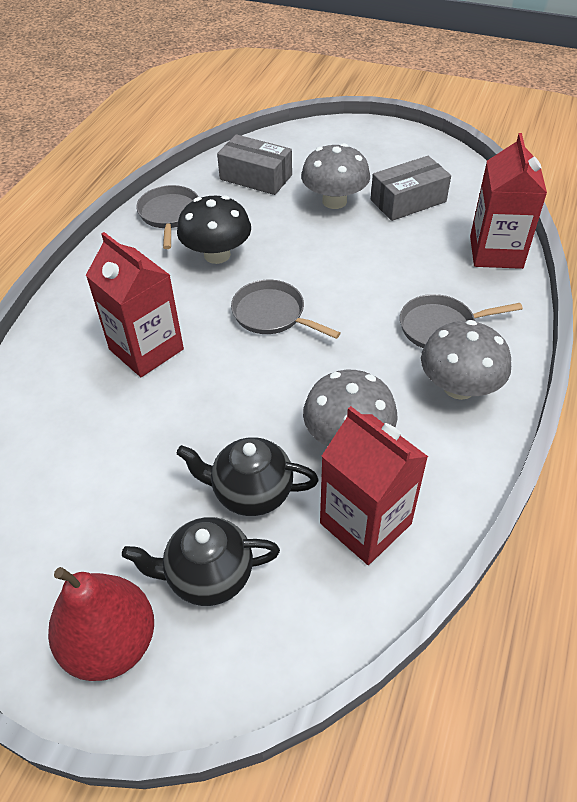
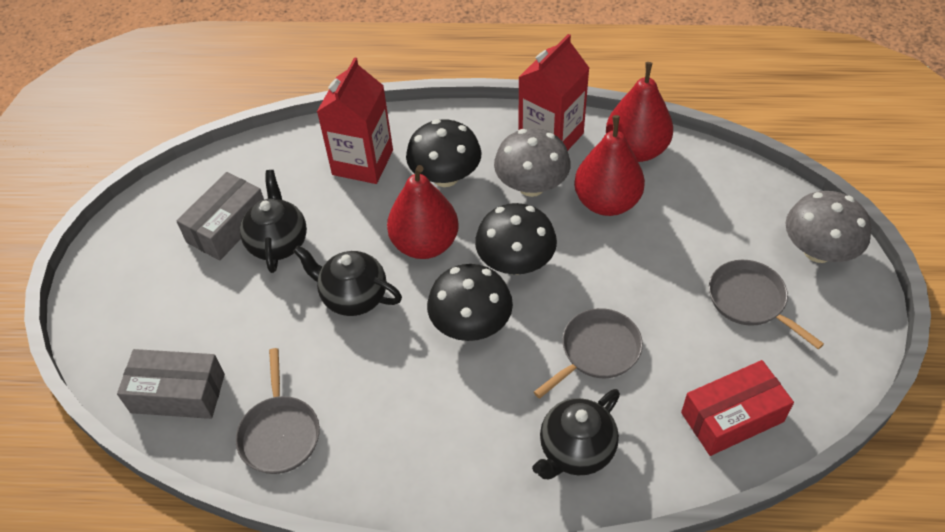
black mushroom: [177,195,251,264] = 1 -> [406,119,482,187] [427,264,513,341] [475,203,557,275] = 3
black teapot: [122,517,280,606] [177,437,319,516] = 2 -> [240,170,307,273] [293,245,402,316] [532,389,620,479] = 3
grey mushroom: [301,143,370,209] [303,370,398,447] [421,320,511,400] = 3 -> [494,128,571,197] [786,191,871,263] = 2
red box: none = 0 -> [681,360,794,456] = 1
red carton: [86,232,184,377] [320,406,428,565] [470,133,547,269] = 3 -> [317,57,393,184] [518,34,589,151] = 2
red pear: [48,567,154,681] = 1 -> [387,165,459,259] [574,115,645,216] [606,62,673,162] = 3

